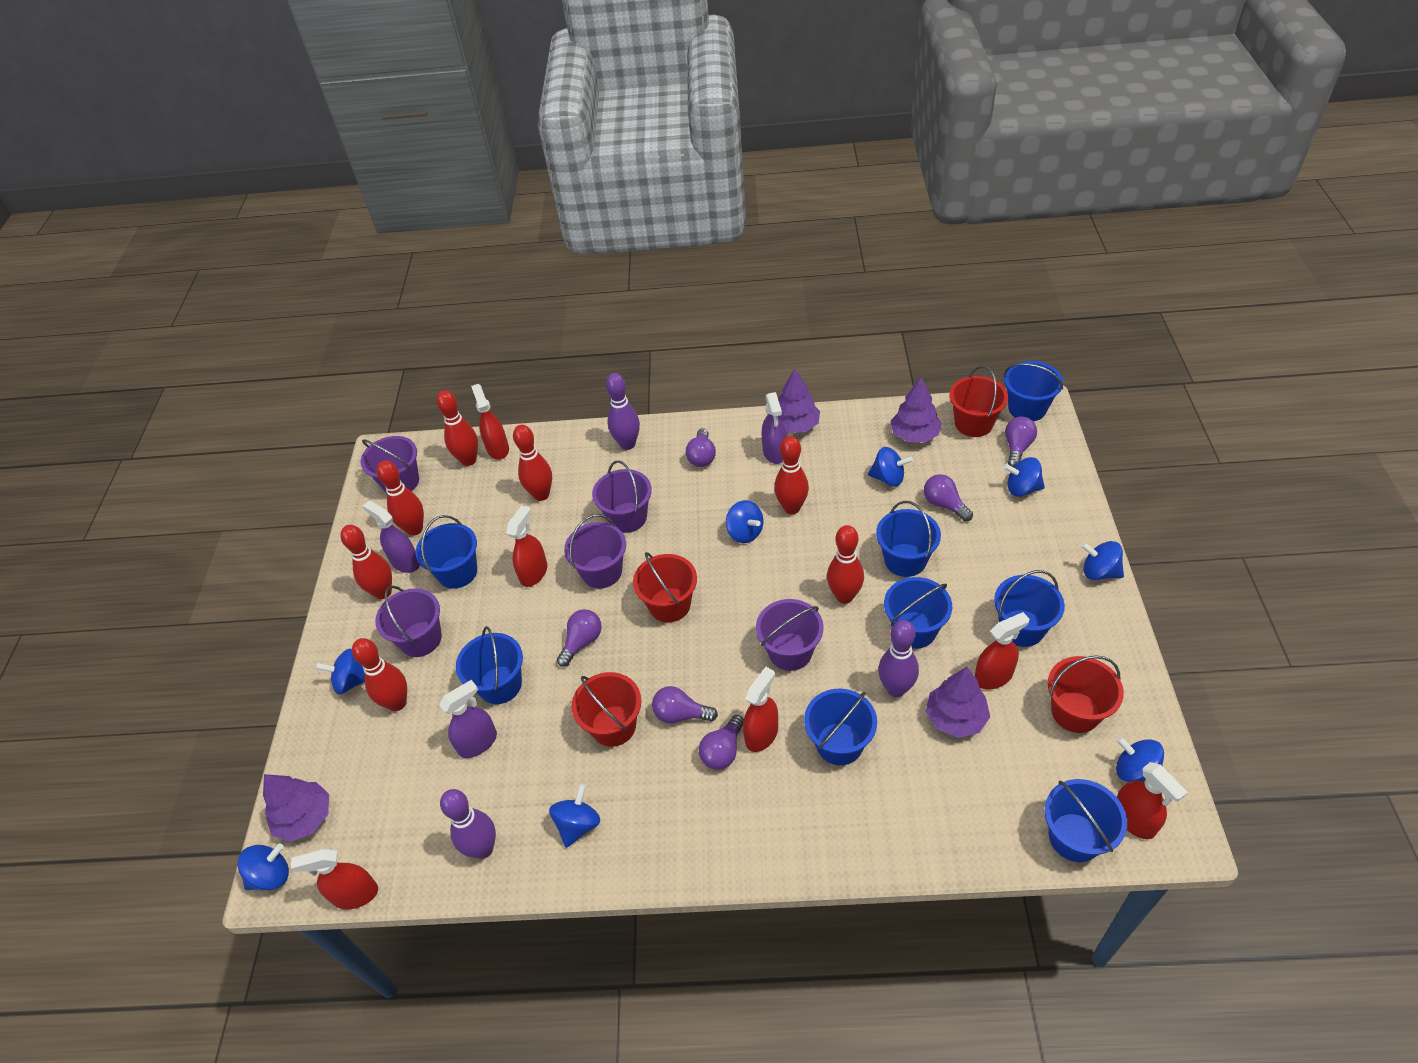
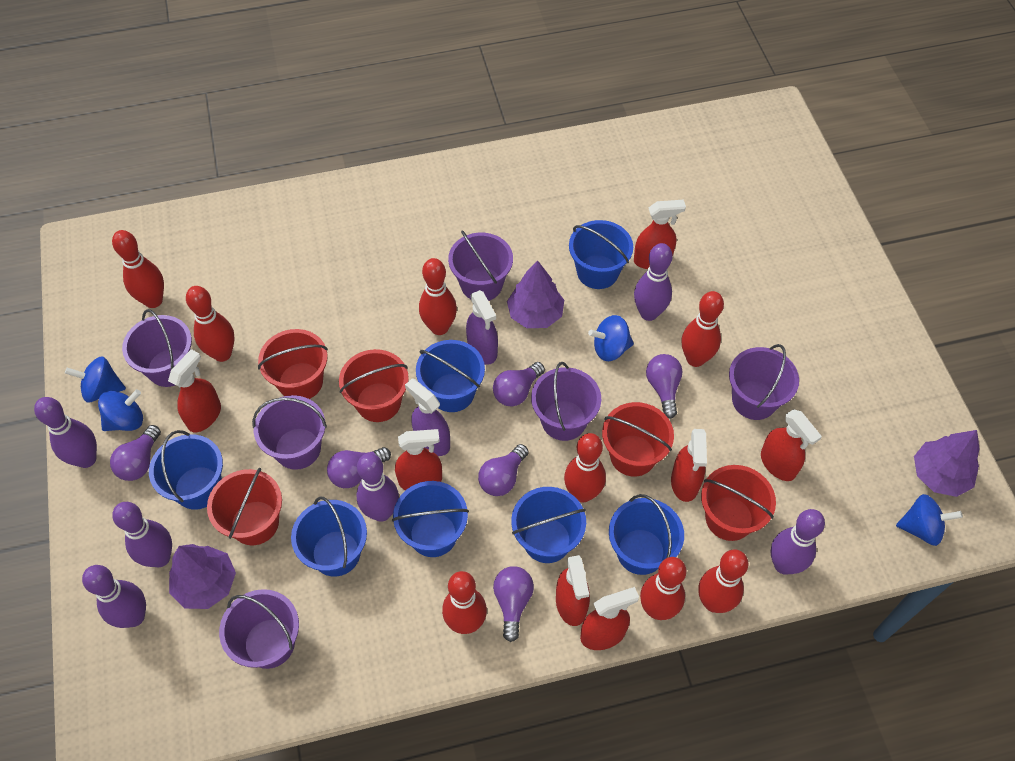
blue bucket: [416,515,477,589] [456,626,523,704] [804,689,877,765] [876,501,941,577] [884,577,952,649] [994,570,1065,647] [1004,361,1063,421] [1045,779,1127,862] = 8 -> [149,430,223,510] [291,496,367,577] [392,481,469,557] [416,340,485,412] [511,487,586,563] [569,220,633,289] [609,494,684,575] = 7
blue spinning top: [238,843,289,890] [315,649,365,694] [549,784,600,848] [726,500,763,543] [868,447,913,487] [1003,457,1045,497] [1081,541,1124,580] [1116,736,1164,782] = 8 -> [65,356,126,402] [98,389,143,431] [588,315,634,361] [896,494,963,546] = 4
purple bowling pin: [440,789,496,859] [606,373,640,450] [878,620,919,697] = 3 -> [34,397,97,468] [82,565,146,628] [112,502,172,567] [356,453,399,522] [634,243,673,321] [771,509,825,575] = 6
purple bucket: [360,436,419,492] [375,586,442,657] [564,514,626,588] [592,460,652,533] [756,599,824,671] = 5 -> [122,309,192,387] [219,589,299,669] [252,395,327,470] [448,230,513,301] [531,362,601,441] [729,344,799,420] = 6
purple spray bottle: [363,501,420,573] [439,680,497,758] [762,392,787,464] = 3 -> [405,378,450,456] [466,290,498,365] = 2
purple tree: [263,774,329,842] [778,369,820,433] [891,377,941,443] [926,667,990,738] = 4 -> [169,544,236,609] [507,260,564,328] [914,430,980,497] = 3
red bowling pin: [340,525,392,599] [352,638,407,711] [377,460,424,536] [436,390,478,466] [513,425,552,501] [774,436,809,514] [827,525,864,604] = 7 -> [112,230,164,308] [186,286,235,362] [419,258,457,335] [442,571,487,634] [564,433,606,503] [640,557,686,620] [682,291,724,367] [699,549,748,613] = 8
red bucket: [572,672,641,747] [633,552,697,622] [949,366,1008,437] [1048,655,1124,733] = 4 -> [207,468,282,545] [258,329,328,399] [339,349,409,422] [602,402,674,477] [701,465,776,541] = 5
red spray bottle: [291,849,378,909] [471,384,509,460] [506,505,547,587] [743,667,778,752] [975,612,1029,690] [1117,762,1188,839] = 6 -> [168,349,221,432] [395,429,442,490] [556,555,590,626] [580,587,639,650] [634,200,686,269] [671,429,707,502] [761,409,822,481] = 7

